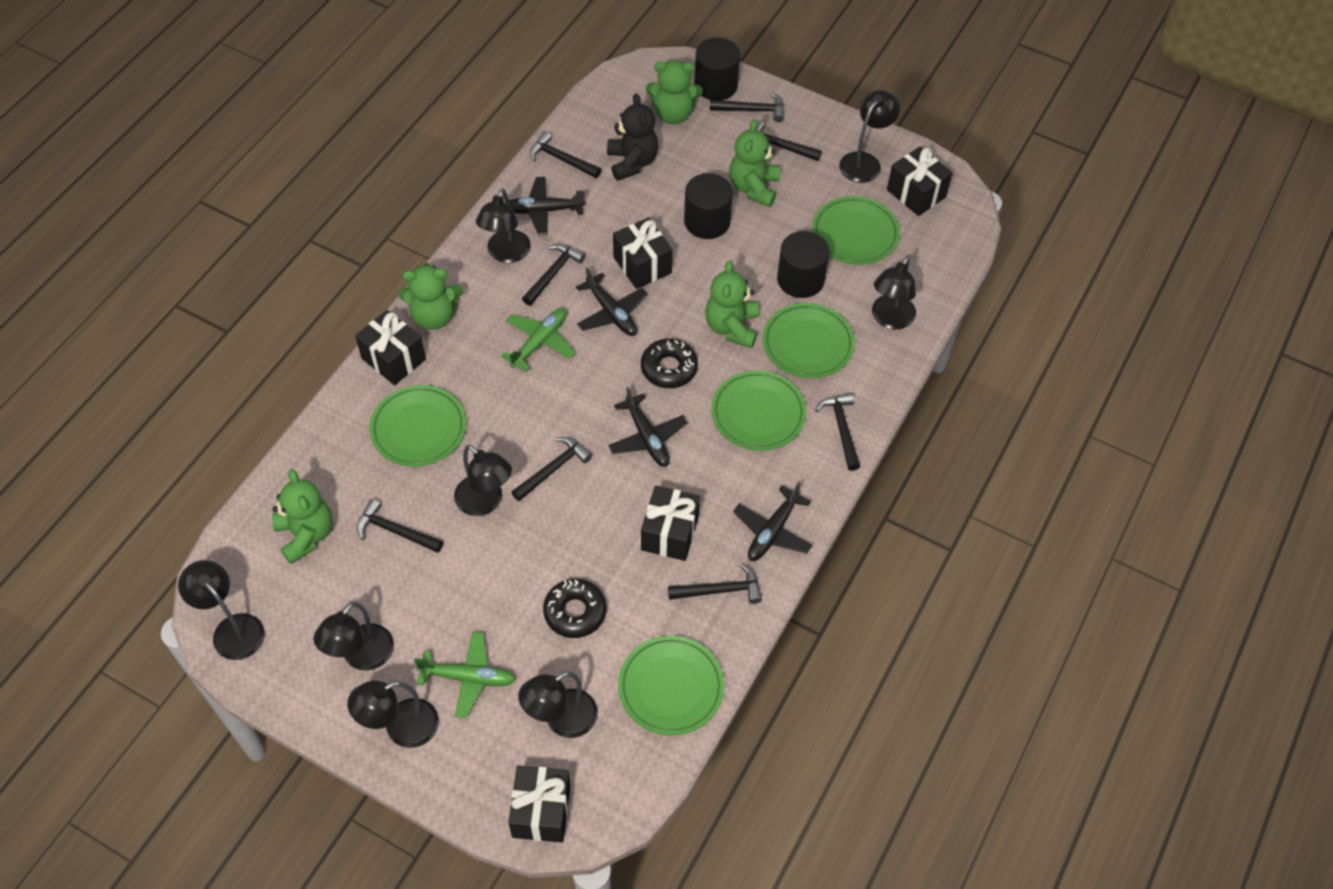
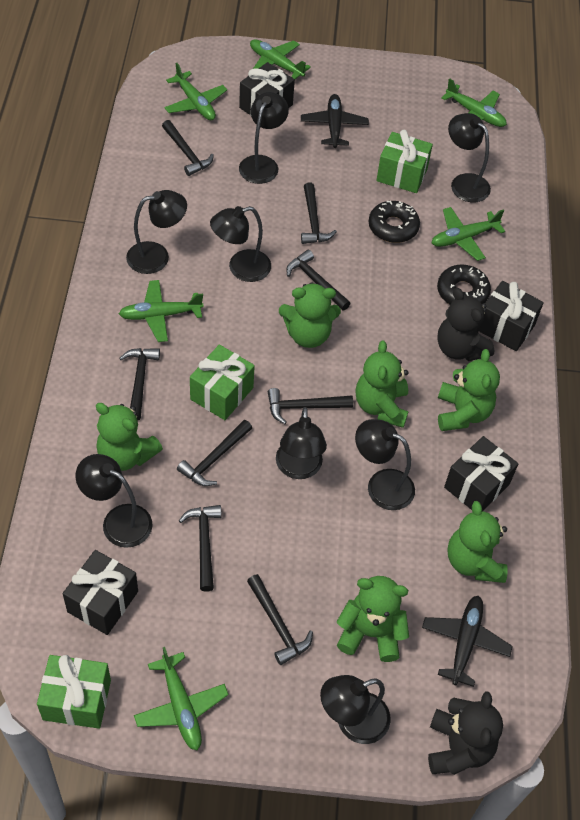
black cylinder: [684,173,733,239] [694,38,740,100] [777,231,830,298] = 3 -> none = 0
black gift: [355,310,426,385] [508,766,571,843] [613,218,673,289] [641,485,700,561] [887,146,953,216] = 5 -> [63,550,138,635] [239,62,295,115] [444,436,518,511] [477,281,544,351] = 4
black plane: [509,177,585,235] [576,267,648,336] [608,387,687,467] [733,482,813,561] = 4 -> [301,94,369,148] [422,596,513,687] = 2
black teddy bear: [607,93,658,181] = 1 -> [428,691,503,775] [437,288,494,361] = 2
green gift: none = 0 -> [37,655,111,729] [190,344,255,420] [376,130,433,193] = 3
green plane: [414,632,516,718] [501,308,575,372] = 2 -> [119,280,203,342] [134,647,229,750] [164,63,227,120] [250,39,311,79] [431,207,505,261] [441,78,507,127] = 6
green plate: [370,385,466,467] [618,635,724,736] [711,370,806,451] [763,303,855,379] [812,196,900,265] = 5 -> none = 0
green teddy bear: [272,469,333,564] [399,264,462,330] [646,60,703,124] [705,260,759,348] [729,119,780,207] = 5 -> [96,403,163,471] [279,282,341,348] [337,576,409,662] [356,340,409,428] [438,349,500,431] [447,501,508,583] = 6

